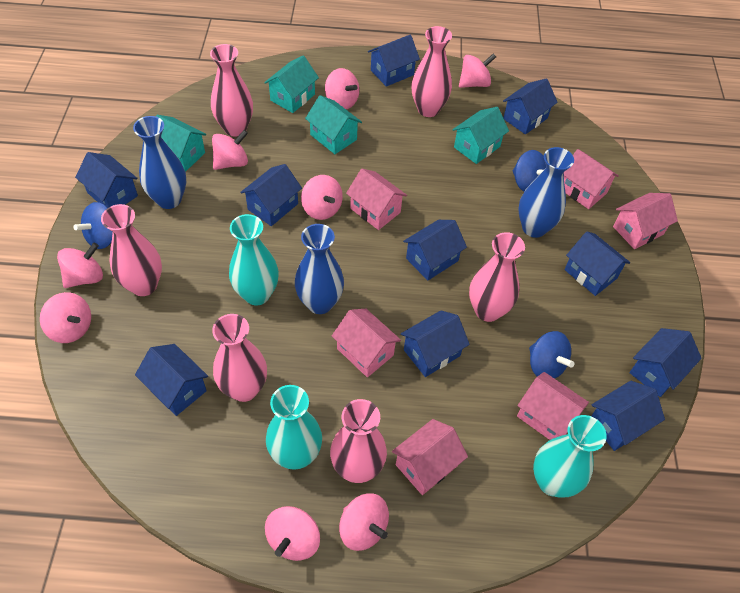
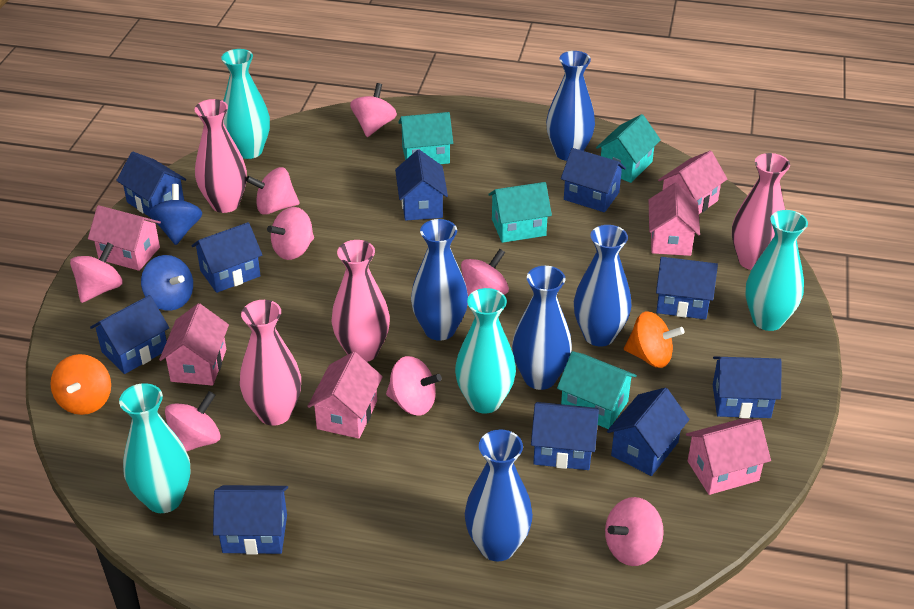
blue spinning top: [74,202,113,249] [513,150,546,192] [529,331,574,379] = 3 -> [141,255,193,311] [149,184,202,245] = 2
blue vase: [133,116,186,209] [295,224,344,314] [518,147,574,238] = 3 -> [411,219,468,341] [465,429,533,561] [512,266,572,390] [546,51,595,161] [574,225,632,346] = 5
orange spinning top: none = 0 -> [50,354,111,415] [624,311,684,368] = 2
pink vase: [101,204,162,296] [210,44,253,136] [212,314,267,402] [330,399,387,483] [411,26,452,117] [469,232,525,322] = 6 -> [195,99,247,213] [240,300,301,426] [331,240,390,362] [732,153,790,270] = 4
turquoise vase: [229,214,279,305] [266,385,322,470] [533,415,606,498] = 3 -> [119,383,191,513] [221,49,270,159] [455,288,516,413] [746,210,808,331] = 4

